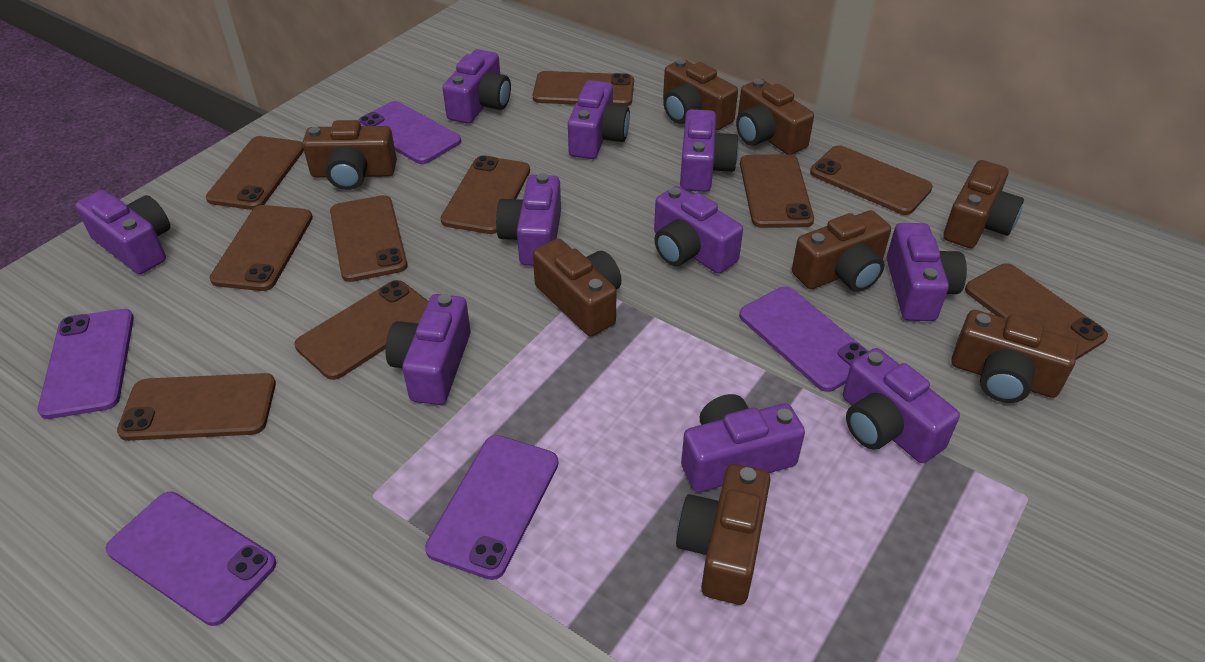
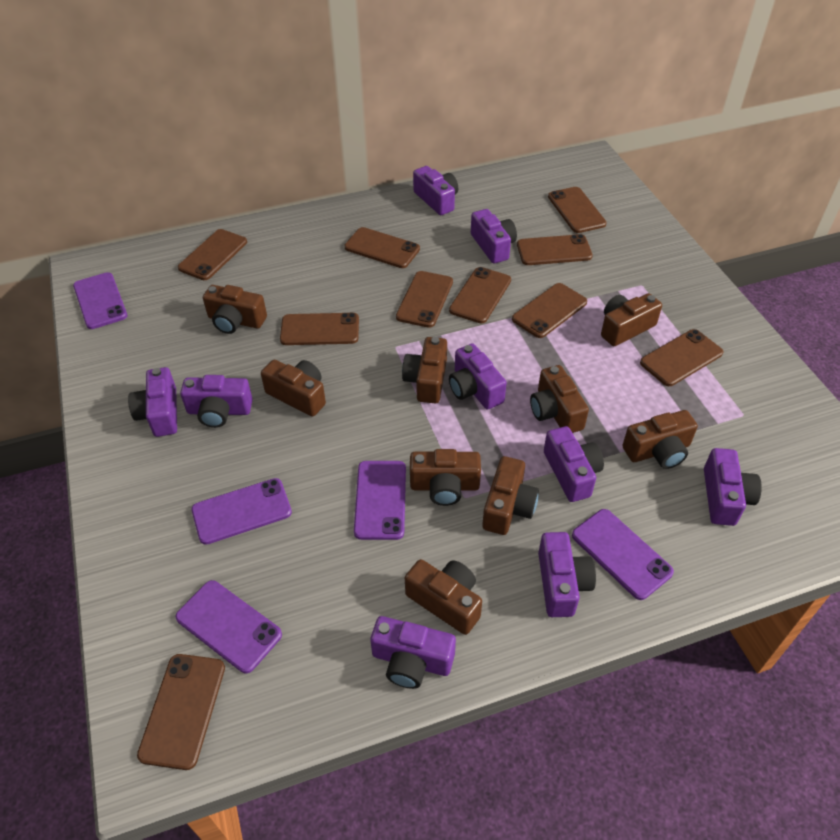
brown camera: [302,120,397,190] [533,239,622,336] [663,59,738,130] [676,464,771,605] [736,79,814,155] [792,210,891,292] [943,160,1024,248] [951,310,1078,403] = 8 -> [203,285,267,334] [261,360,326,417] [402,337,447,403] [405,559,482,635] [410,449,481,506] [482,456,539,535] [530,365,589,433] [601,293,662,346] [622,410,698,469] = 9
purple camera: [75,190,170,274] [385,294,471,405] [443,49,511,124] [496,173,561,266] [568,80,630,159] [654,186,743,274] [680,109,739,192] [681,394,805,492] [843,348,960,463] [887,223,967,321] = 10 -> [128,367,177,437] [180,375,253,428] [370,616,456,689] [413,166,458,215] [449,343,507,410] [471,209,517,264] [538,532,596,617] [544,426,604,502] [704,448,762,526] = 9

